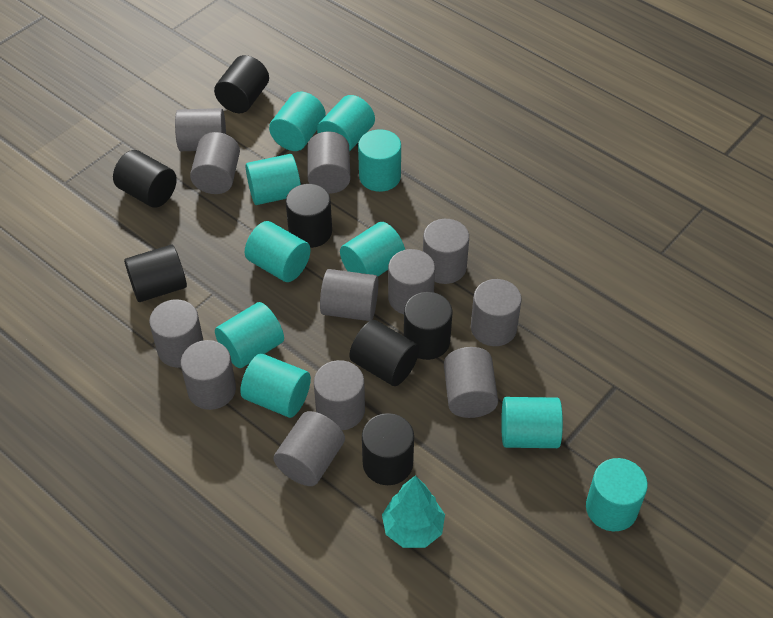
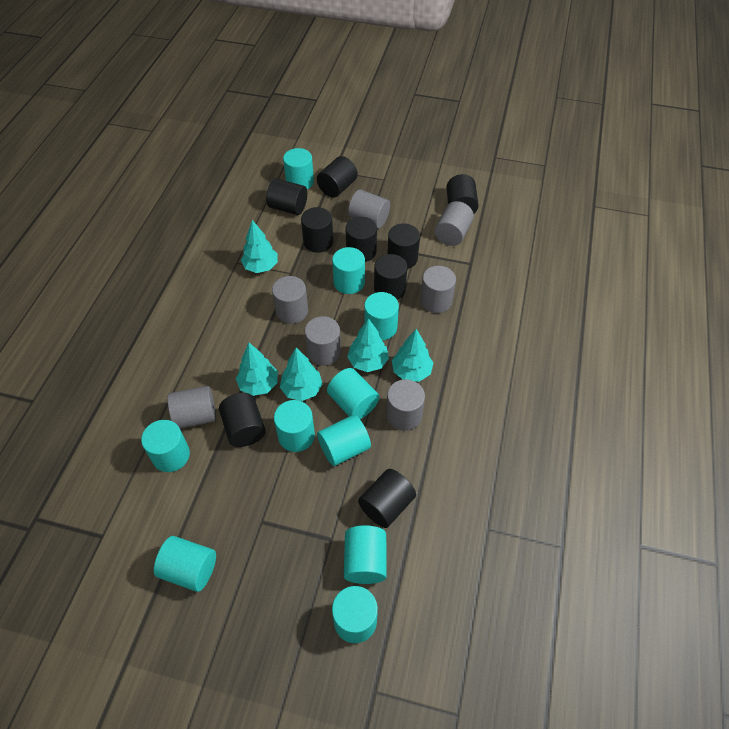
black cylinder: [113,150,177,208] [124,245,187,302] [214,55,269,113] [286,184,332,248] [349,320,419,386] [362,413,414,485] [404,292,452,360] = 7 -> [219,393,266,447] [266,179,307,215] [301,207,333,253] [317,156,358,198] [346,217,377,262] [358,469,416,528] [374,254,407,300] [387,223,420,269] [446,174,479,213] = 9
grey cylinder: [149,300,203,368] [175,108,226,151] [181,340,236,410] [190,132,240,194] [274,411,345,486] [307,132,350,194] [314,360,365,430] [320,269,378,321] [388,249,435,314] [423,219,469,284] [444,347,498,418] [471,279,522,346] = 12 -> [167,386,216,429] [272,276,308,324] [305,316,341,366] [348,190,390,228] [386,379,425,431] [420,266,456,313] [434,201,474,246] = 7
turquoise tree: [382,475,445,548] = 1 -> [236,343,278,396] [241,220,278,273] [280,348,323,401] [347,318,389,372] [392,329,433,382] = 5

